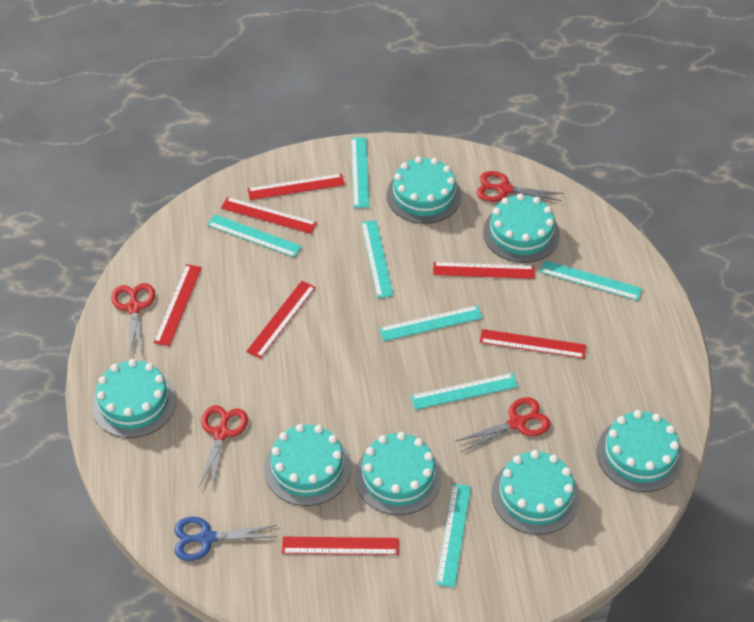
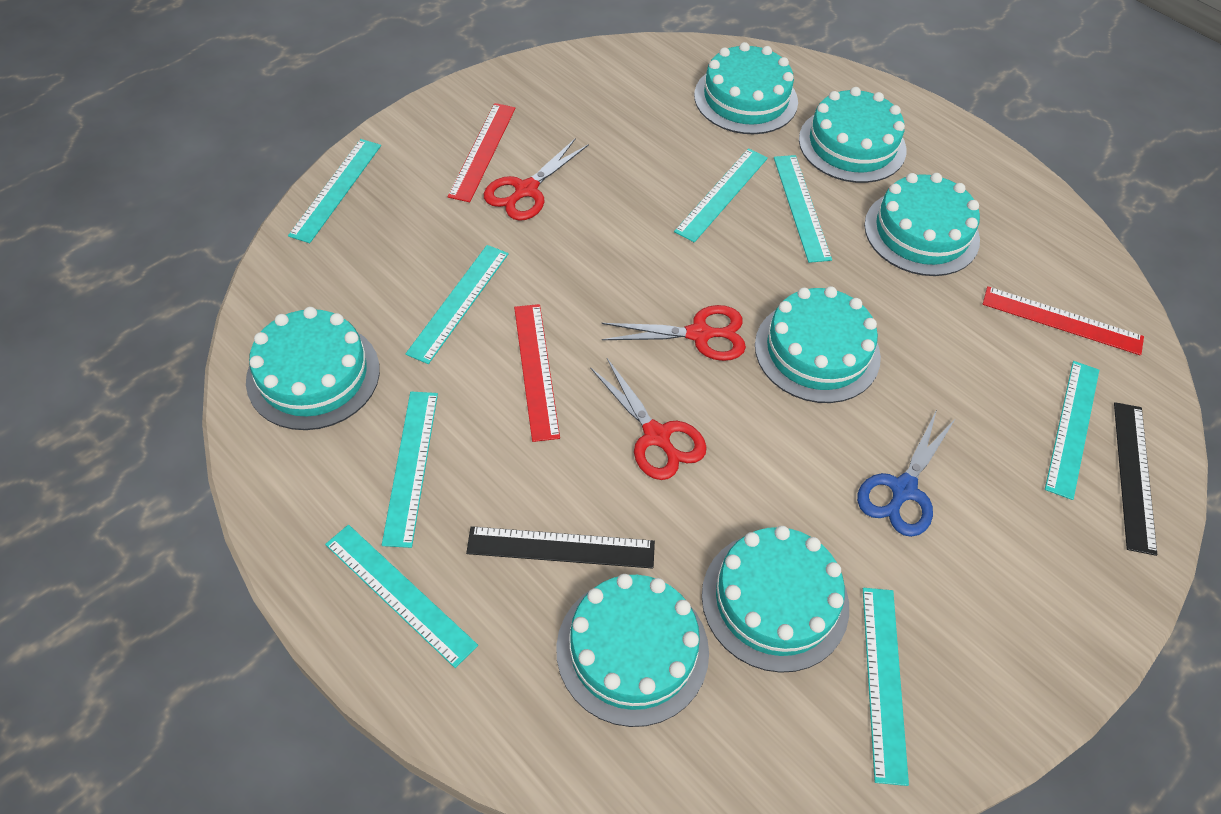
black ruler: none = 0 -> [466,526,655,569] [1114,402,1157,556] = 2
red ruler: [154,264,202,346] [221,197,317,234] [246,281,316,359] [247,174,345,200] [282,537,399,555] [433,262,535,279] [480,329,586,359] = 7 -> [447,103,516,202] [514,304,560,442] [983,286,1144,355] = 3
red scissors: [111,283,155,357] [199,405,248,489] [456,397,551,452] [476,171,564,202] = 4 -> [484,138,589,221] [590,358,707,480] [602,305,746,361] = 3
turquoise ruler: [207,214,302,257] [351,138,369,208] [361,220,394,298] [379,305,483,341] [410,373,518,410] [436,483,471,588] [540,260,642,301] = 7 -> [288,139,381,243] [325,525,478,668] [382,391,438,548] [406,245,509,364] [674,148,768,242] [774,155,832,263] [863,588,909,786] [1045,361,1099,500] = 8

